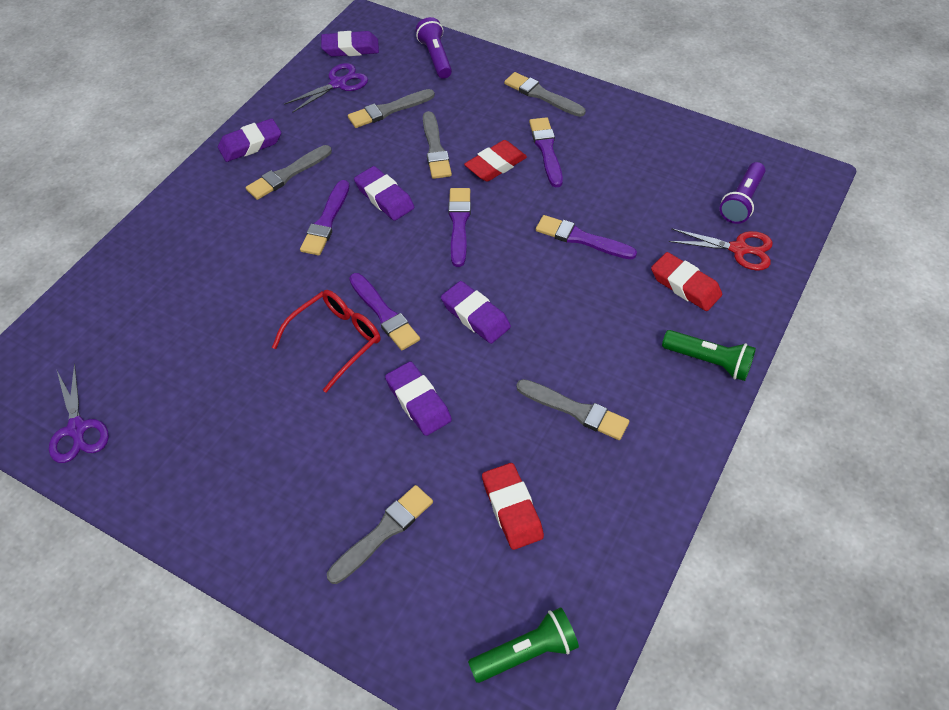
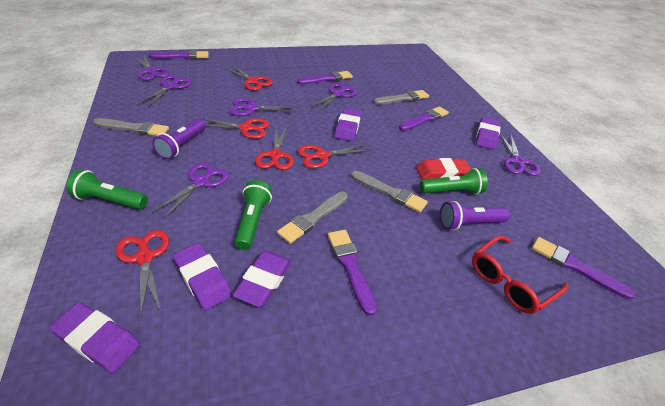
green flashlight: [468,607,579,683] [662,330,756,381] = 2 -> [66,169,148,210] [234,180,272,250] [420,168,488,194] = 3
grey brush: [246,145,332,200] [327,485,433,584] [348,89,435,128] [423,111,452,179] [504,72,586,117] [516,379,629,440] = 6 -> [93,118,169,136] [277,192,348,244] [351,171,428,212] [373,90,429,105] = 4
purple scissors: [49,363,109,463] [284,63,368,113] = 2 -> [135,55,170,81] [139,75,192,107] [152,163,229,219] [230,98,296,116] [311,83,357,111] [500,134,540,176] = 6
red eraser: [464,140,527,182] [482,463,544,550] [651,252,722,311] = 3 -> [416,158,471,180] = 1
red scissors: [669,228,773,271] = 1 -> [116,230,169,315] [200,118,269,139] [225,65,273,91] [255,127,294,170] [298,144,371,168] = 5

